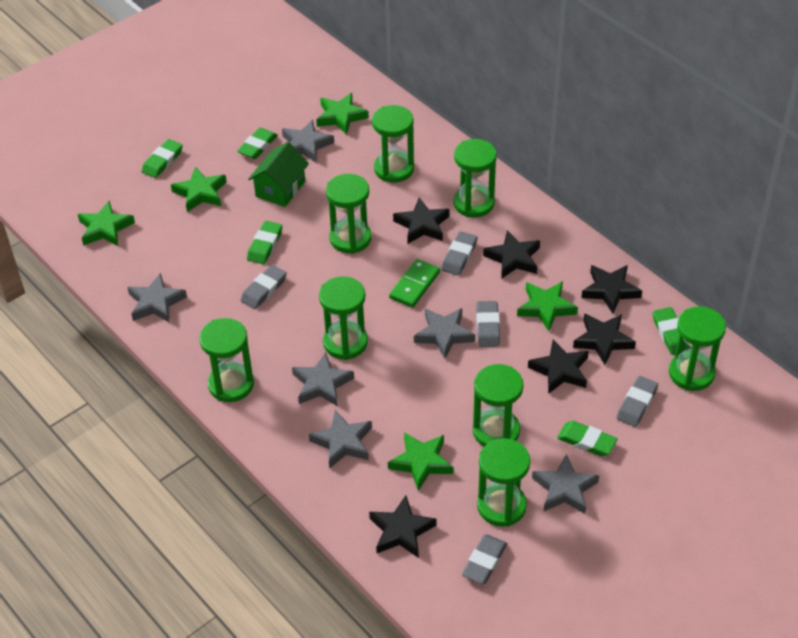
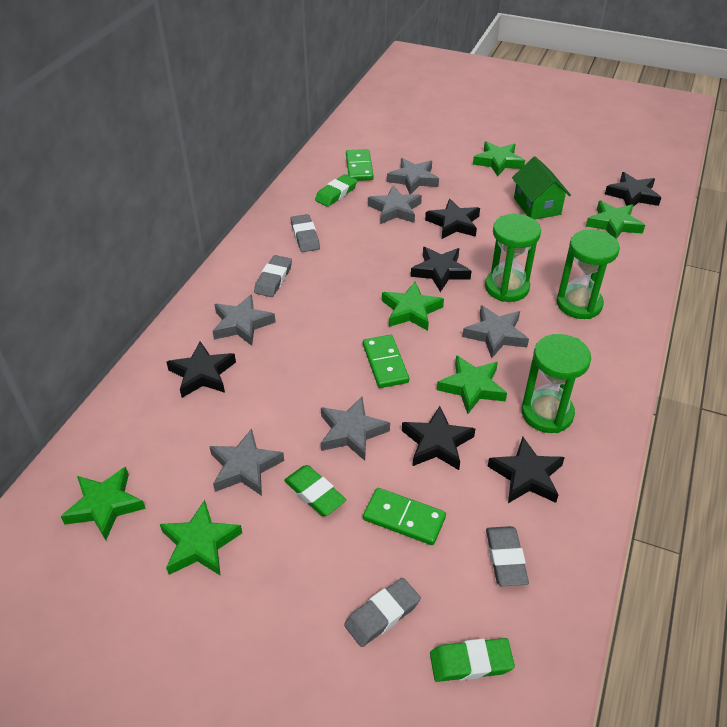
green domino: [389,259,440,308] = 1 -> [346,149,374,181] [363,335,409,388] [363,488,446,545] = 3
green eraser: [142,139,183,178] [237,128,278,159] [247,221,282,264] [557,421,617,456] [653,307,691,355] = 5 -> [284,465,346,516] [315,174,357,207] [430,638,515,682] = 3
green hourglass: [199,318,254,402] [319,276,368,360] [326,174,371,254] [372,105,414,183] [454,139,497,218] [473,364,524,447] [477,438,530,527] [669,306,726,391] = 8 -> [485,214,541,302] [521,334,591,433] [556,229,620,319] = 3
green star: [78,201,135,246] [171,167,227,212] [316,93,369,135] [388,432,453,491] [517,281,578,331] = 5 -> [61,467,146,540] [160,500,242,576] [382,281,444,331] [437,355,507,414] [473,141,525,177] [586,201,645,239] = 6
grey eraser: [241,265,287,309] [441,231,477,276] [462,534,507,584] [476,301,500,347] [617,376,658,427] = 5 -> [254,255,292,297] [291,214,320,252] [344,578,421,647] [486,526,529,586] = 4

